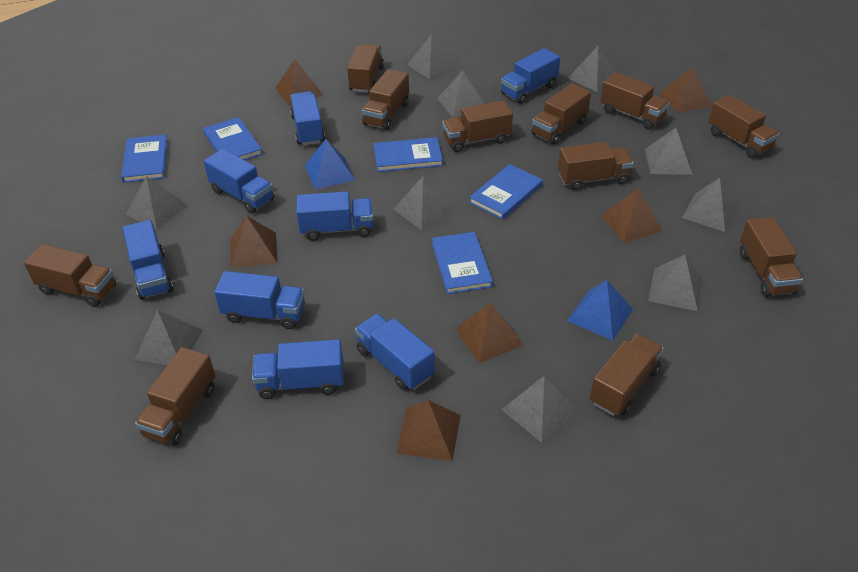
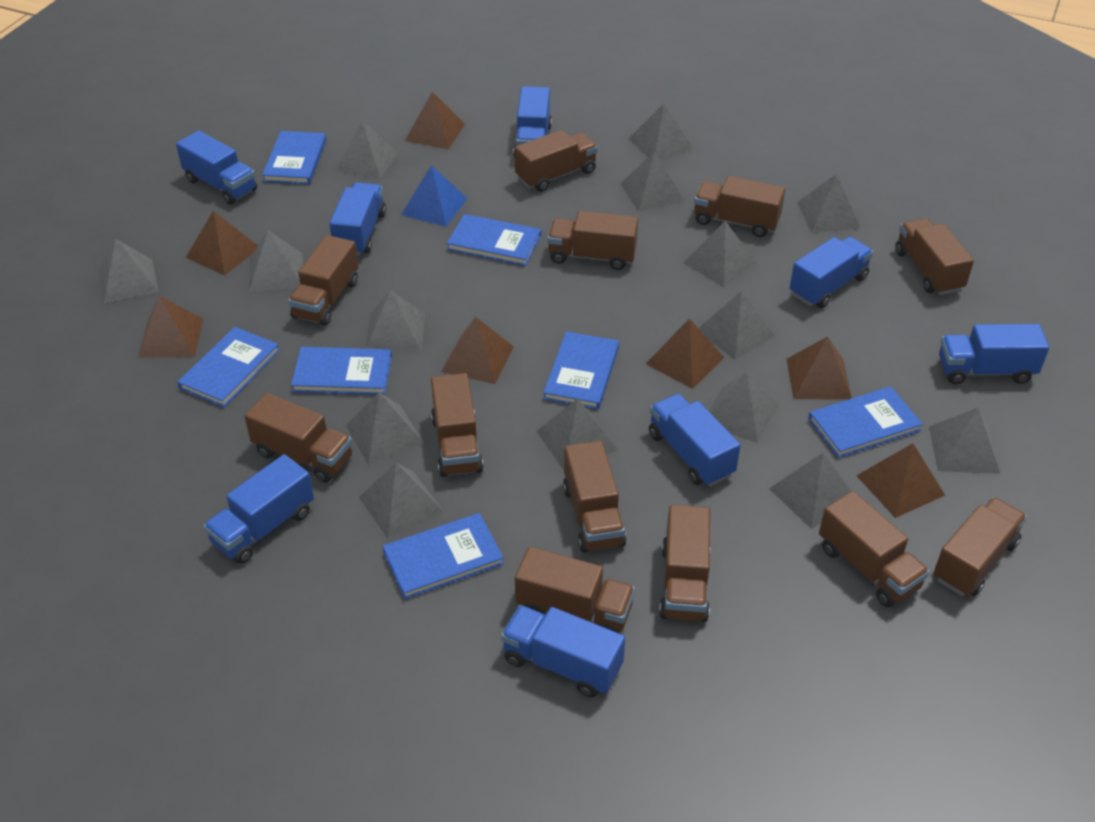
blue book: [121,134,168,183] [203,117,262,160] [374,137,443,172] [432,232,493,294] [469,164,543,220] = 5 -> [177,327,280,407] [262,131,326,184] [291,347,392,395] [383,513,504,599] [447,214,541,266] [543,331,619,410] [808,386,923,458] = 7
blue pyramid: [305,139,355,189] [567,280,633,341] = 2 -> [401,165,468,227] = 1
brown pyramid: [231,216,277,268] [275,59,323,106] [396,400,461,461] [456,303,524,363] [601,189,663,243] [660,67,712,113] = 6 -> [138,296,203,358] [186,211,258,276] [405,92,465,149] [441,317,514,384] [646,318,724,389] [787,336,852,400] [856,443,945,518] = 7
brown truck: [24,244,116,307] [135,347,215,446] [347,44,384,93] [362,69,409,130] [442,100,513,152] [531,84,591,145] [558,142,634,190] [590,334,664,416] [600,72,670,129] [708,95,779,158] [740,217,803,297] = 11 -> [244,393,352,482] [288,235,359,326] [431,373,484,477] [515,130,598,192] [515,547,635,633] [547,211,638,270] [563,441,626,553] [659,505,710,622] [694,176,785,237] [819,491,929,607] [895,218,974,295] [934,497,1027,596] = 12
grey pyramid: [126,176,188,230] [135,310,203,365] [394,176,455,231] [407,34,457,79] [437,70,484,118] [501,376,579,443] [568,46,615,92] [645,128,693,175] [648,255,702,311] [682,178,738,232] = 10 -> [99,239,159,303] [249,230,303,292] [336,121,398,179] [346,392,424,465] [359,463,444,539] [365,290,425,351] [536,398,617,470] [620,151,685,212] [629,103,693,160] [683,221,757,287] [699,291,775,360] [709,372,778,443] [769,453,851,529] [797,174,860,233] [929,407,1000,474] = 15

